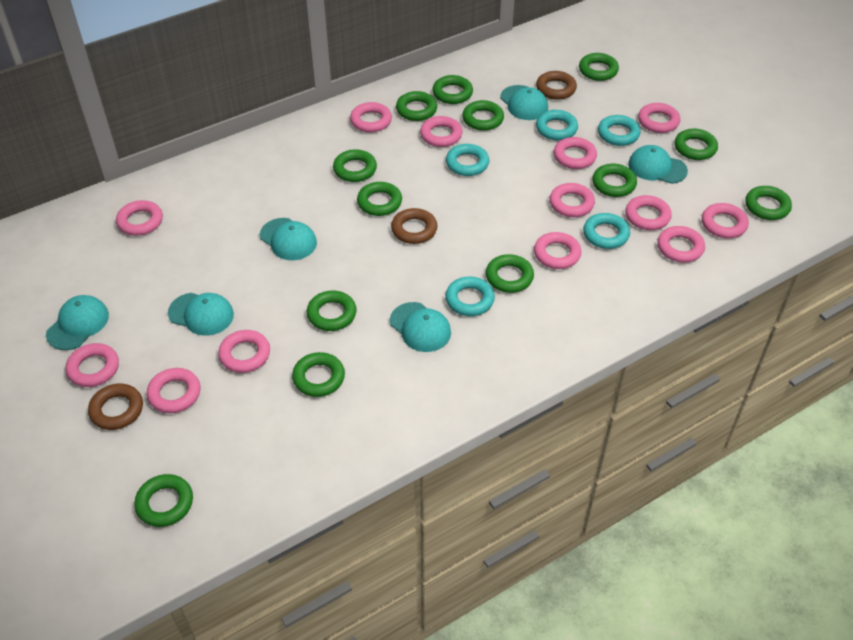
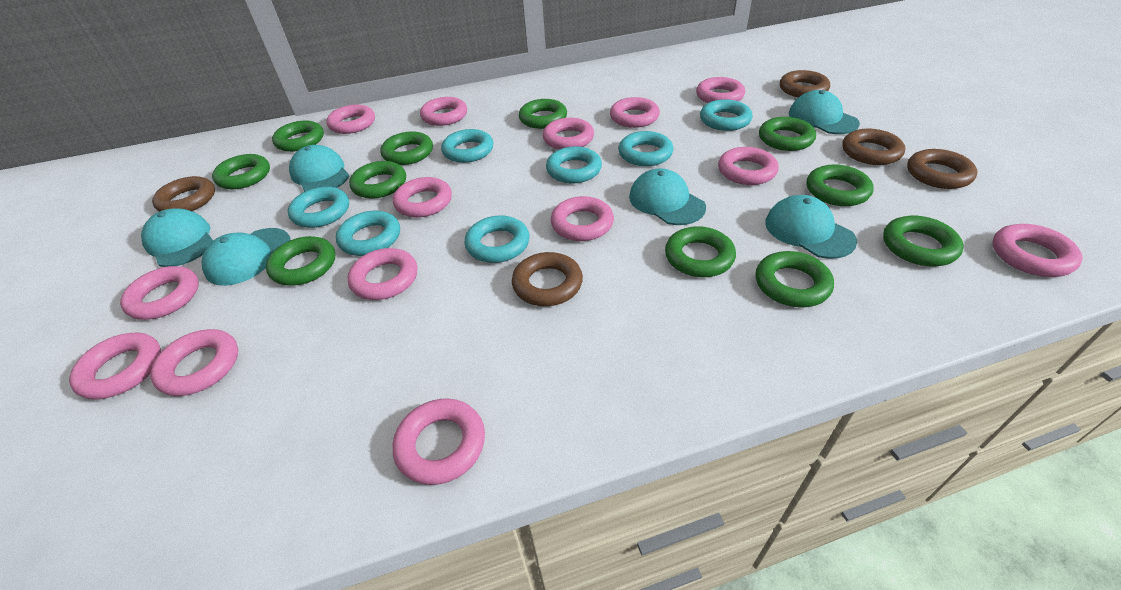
brown ring: [88,384,143,430] [391,208,437,244] [536,71,577,100] = 3 -> [152,176,215,212] [512,252,583,306] [780,70,830,97] [842,129,905,165] [907,149,977,189] = 5
green ring: [134,474,193,527] [292,352,345,397] [307,290,357,331] [333,149,377,182] [357,182,402,216] [396,91,437,121] [432,75,473,104] [462,100,504,131] [486,254,534,293] [579,53,619,81] [592,164,637,197] [675,129,718,160] [745,186,792,220] = 13 -> [212,154,270,189] [266,236,335,286] [272,120,324,152] [349,161,406,198] [381,131,433,165] [519,99,567,129] [665,226,736,277] [756,251,834,307] [759,117,816,151] [807,165,874,206] [883,216,963,266] = 11
pink ring: [66,343,119,387] [116,200,163,236] [147,368,201,413] [218,330,270,373] [350,102,392,133] [420,116,462,147] [534,232,581,269] [549,183,595,217] [554,137,597,169] [625,195,672,230] [638,103,680,133] [658,226,705,263] [702,203,749,238] = 13 -> [69,333,161,399] [120,266,199,320] [150,329,238,396] [326,104,375,134] [347,248,417,300] [393,177,452,217] [393,398,485,485] [420,97,467,126] [543,118,594,150] [551,196,614,241] [610,97,660,128] [696,77,745,103] [718,147,779,185] [992,224,1083,277] = 14
turquoise ring: [445,277,495,316] [446,144,489,176] [536,110,578,140] [583,213,630,249] [598,115,641,146] = 5 -> [288,187,349,228] [336,211,400,256] [441,129,493,163] [464,215,530,263] [546,146,602,183] [618,131,674,166] [700,99,752,131] = 7

